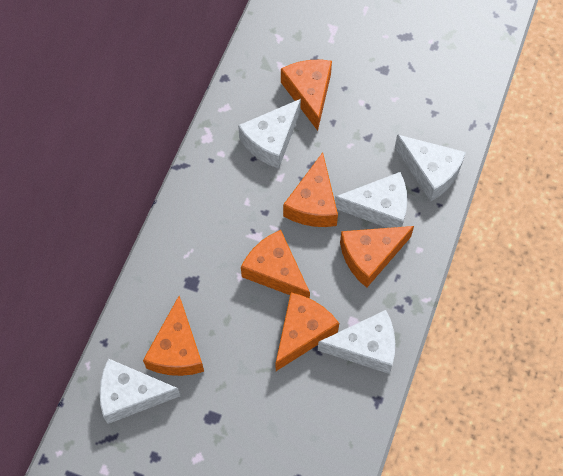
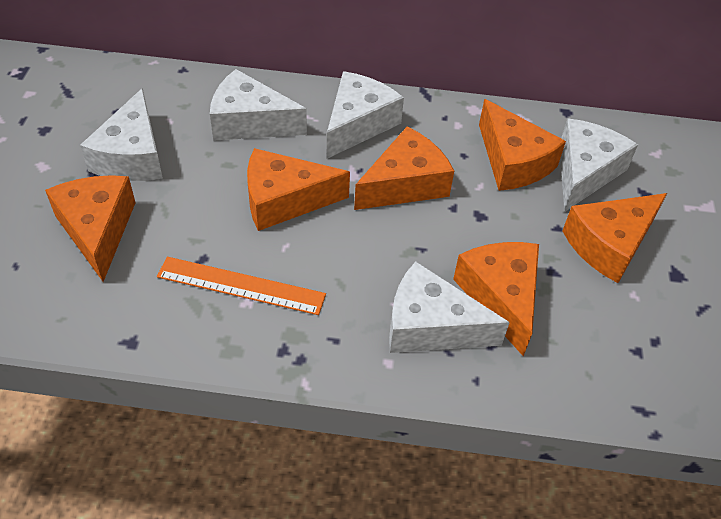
orange ruler: none = 0 -> [157,257,326,315] = 1

